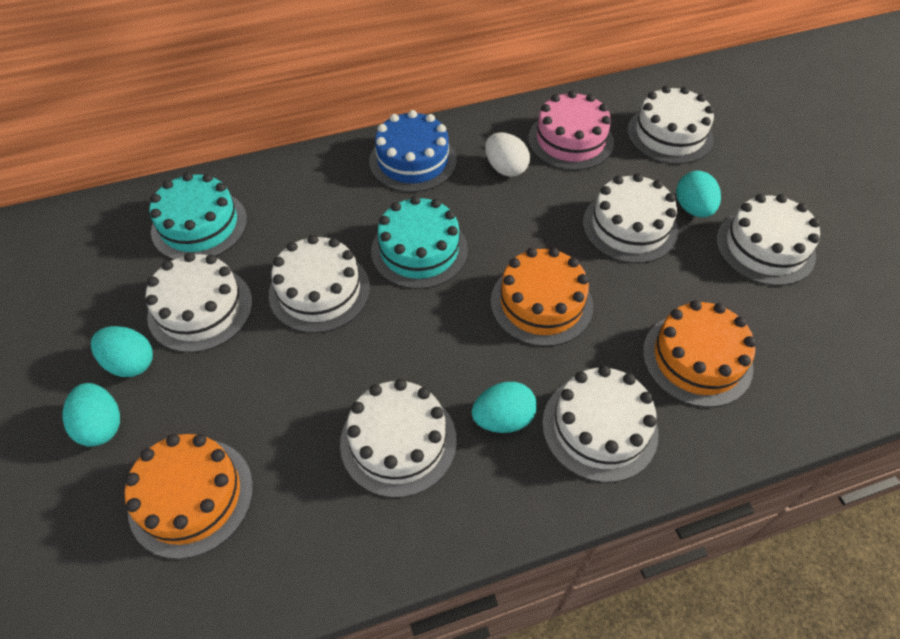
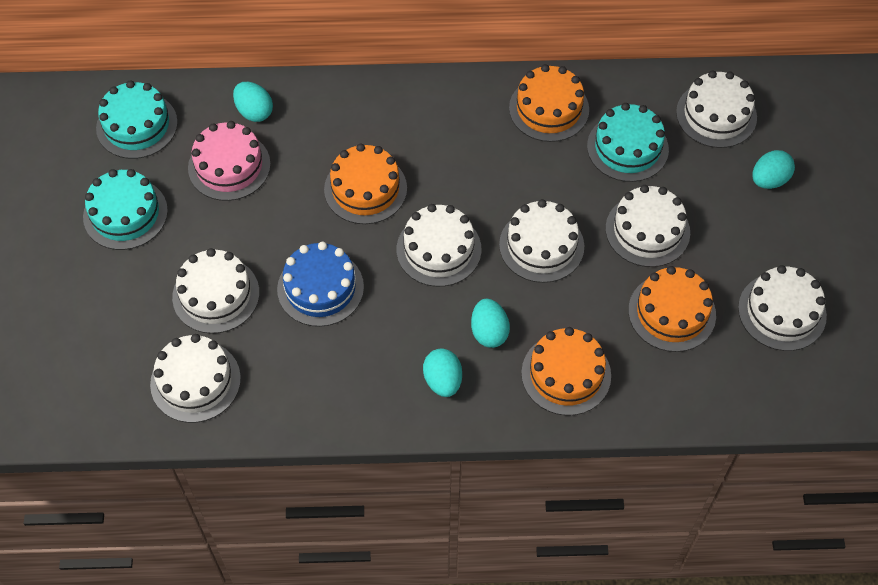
orange cake: [125,434,253,559] [491,248,593,346] [643,300,756,407] = 3 -> [324,143,407,224] [509,64,589,142] [521,327,611,416] [628,266,716,352] = 4
turquoise cake: [149,172,247,260] [371,196,468,289] = 2 -> [83,169,168,250] [96,80,178,159] [587,103,669,182] = 3
white egg: [485,132,530,177] = 1 -> none = 0

